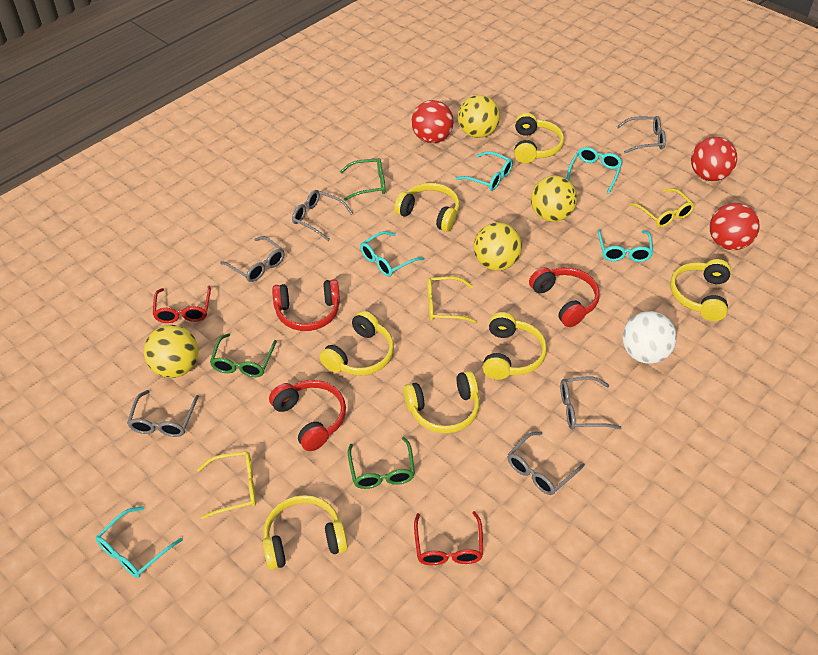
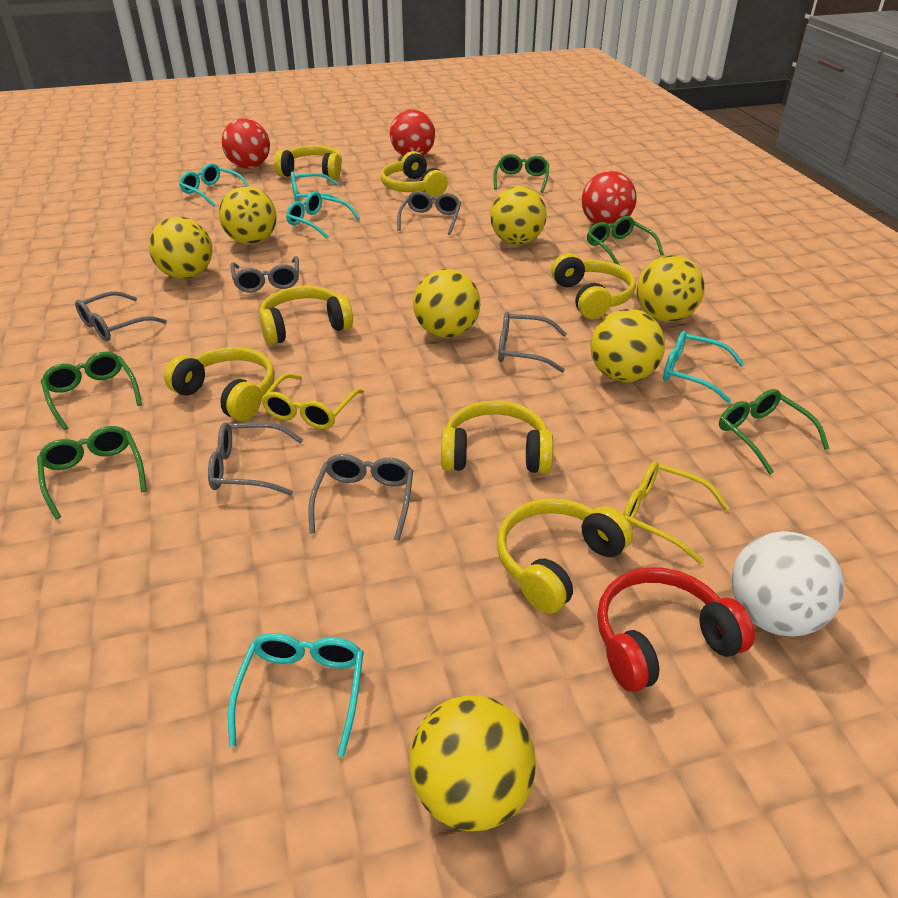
green glasses: [210,333,277,377] [340,158,385,201] [348,437,415,489] = 3 -> [37,426,147,519] [41,352,142,430] [493,154,549,193] [587,216,664,266] [719,389,829,475] = 5
red glasses: [153,286,211,323] [414,511,483,565] = 2 -> none = 0
red headphones: [269,380,346,451] [272,279,340,331] [529,267,600,327] = 3 -> [597,567,755,692] = 1
yellow ball: [144,325,199,378] [458,95,500,138] [474,222,522,271] [531,176,577,222] = 4 -> [149,217,212,279] [219,186,277,245] [409,695,536,831] [413,269,480,338] [490,186,547,245] [590,309,665,382] [637,255,705,322] = 7
yellow glasses: [197,451,256,519] [427,277,477,323] [630,188,695,227] = 3 -> [261,373,364,429] [623,461,729,564] = 2

